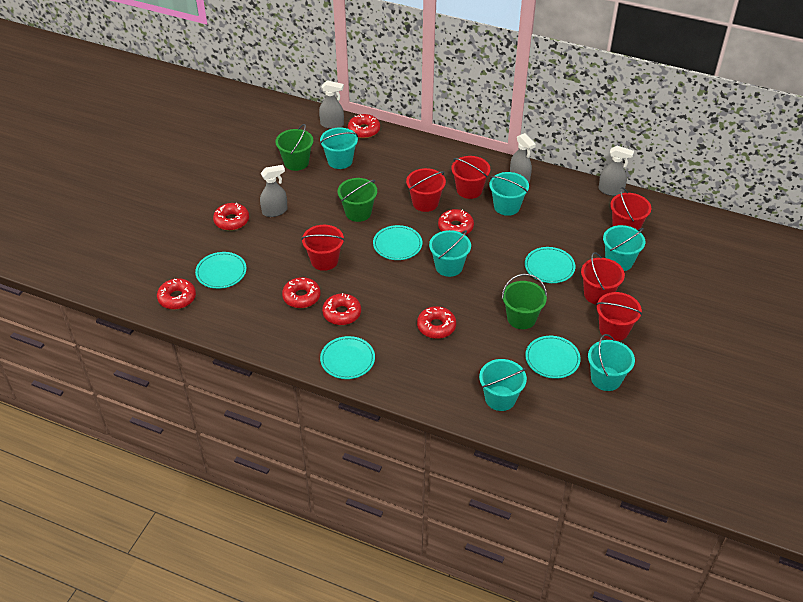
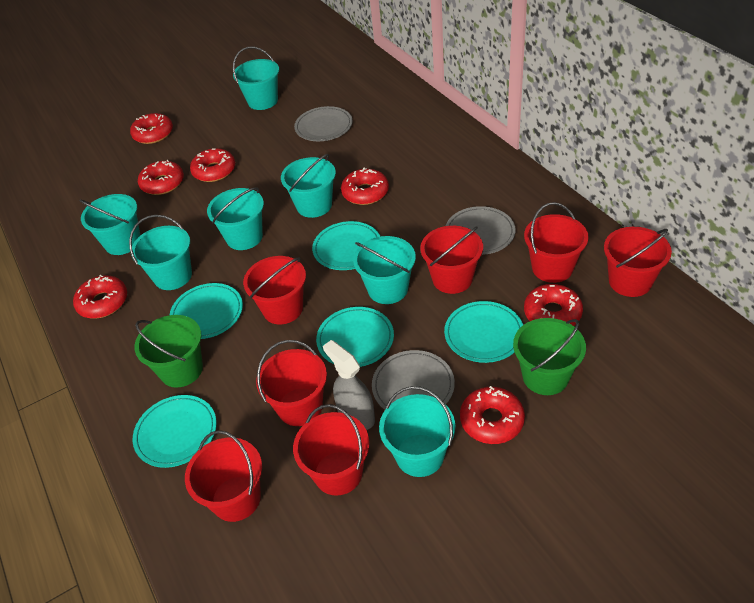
green bucket: [275,124,313,171] [338,178,377,222] [502,274,547,329] = 3 -> [135,315,203,388] [513,318,586,395] = 2
grey plate: none = 0 -> [294,106,353,141] [372,350,455,410] [446,206,516,255] = 3
grey spray bottle: [260,165,287,217] [319,80,344,129] [510,133,536,183] [599,146,634,196] = 4 -> [323,340,375,430] = 1
red bucket: [301,225,345,271] [406,168,446,212] [451,156,490,199] [581,252,625,305] [596,292,642,341] [610,187,651,230] = 6 -> [185,430,262,522] [243,256,306,324] [256,340,327,426] [293,404,369,496] [420,226,483,294] [524,202,589,283] [604,227,672,297] = 7
turquoise bucket: [320,127,358,169] [429,230,471,277] [479,359,527,411] [489,172,529,216] [588,334,635,391] [603,225,645,271] = 6 -> [80,194,140,255] [129,215,192,290] [207,187,264,250] [233,47,279,110] [281,154,336,218] [353,236,416,304] [379,386,455,477] = 7

